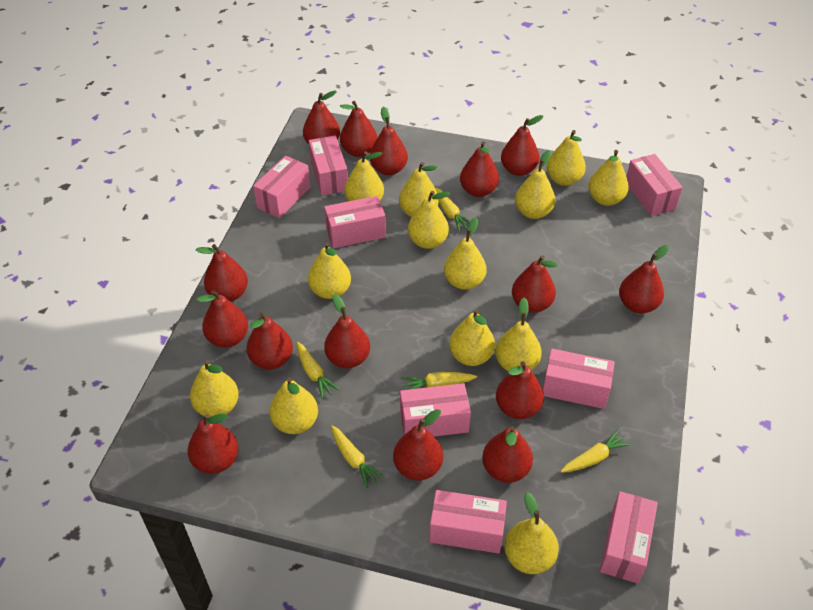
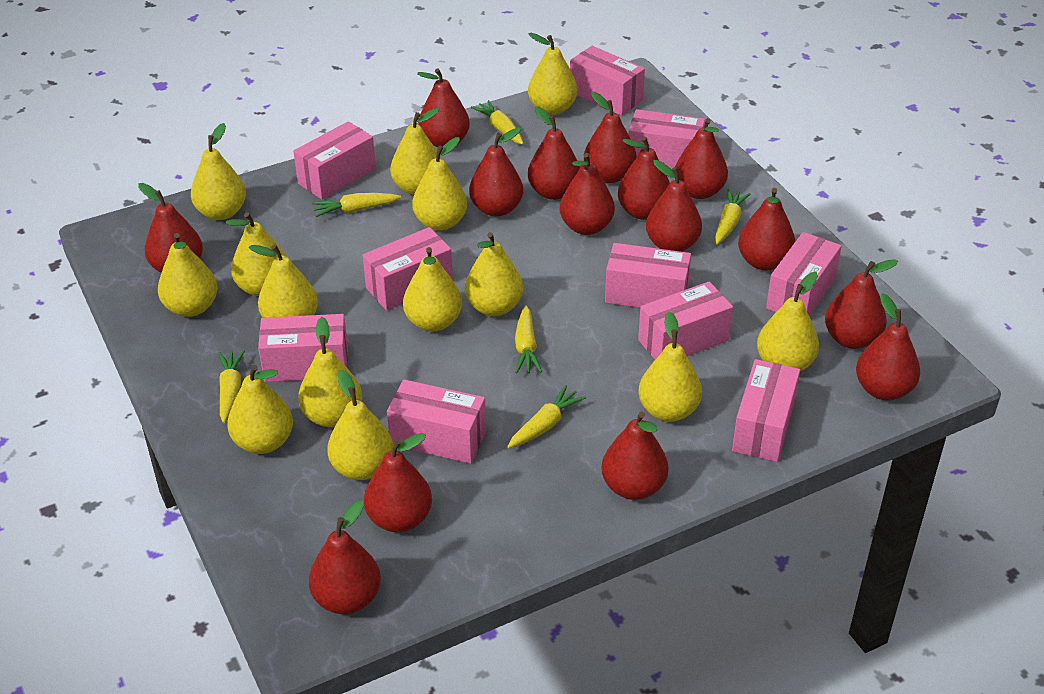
pink box: [253,155,311,218] [309,135,348,196] [324,196,386,248] [400,383,471,437] [429,490,507,554] [543,349,615,409] [600,491,658,584] [626,154,683,216] = 8 -> [258,314,348,382] [293,121,376,199] [363,227,453,311] [387,379,486,464] [570,46,645,116] [605,243,691,308] [629,109,705,169] [638,281,733,359] [732,359,800,462] [766,232,842,317] = 10
yellow carrot: [297,342,340,399] [331,425,385,488] [401,372,477,390] [435,188,470,231] [560,429,632,473] = 5 -> [218,350,245,423] [312,193,401,217] [471,100,524,145] [507,385,586,448] [515,305,542,373] [715,189,750,244] = 6
yellow pear: [190,360,239,418] [269,377,318,434] [308,242,351,299] [345,151,384,201] [399,162,439,217] [408,191,450,249] [444,218,487,290] [449,309,495,366] [495,298,542,371] [504,492,559,574] [515,150,555,219] [546,130,586,186] [588,150,629,206] = 13 -> [158,233,218,317] [191,123,246,220] [226,212,286,296] [227,365,293,454] [249,245,318,318] [298,317,362,427] [327,369,393,480] [390,108,439,195] [403,247,462,331] [412,137,467,230] [465,232,523,316] [528,33,578,115] [639,311,702,422] [757,272,819,371] = 14

